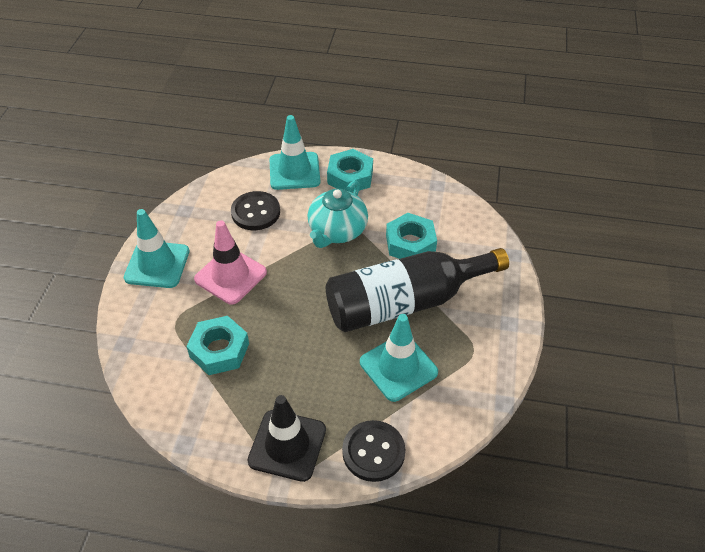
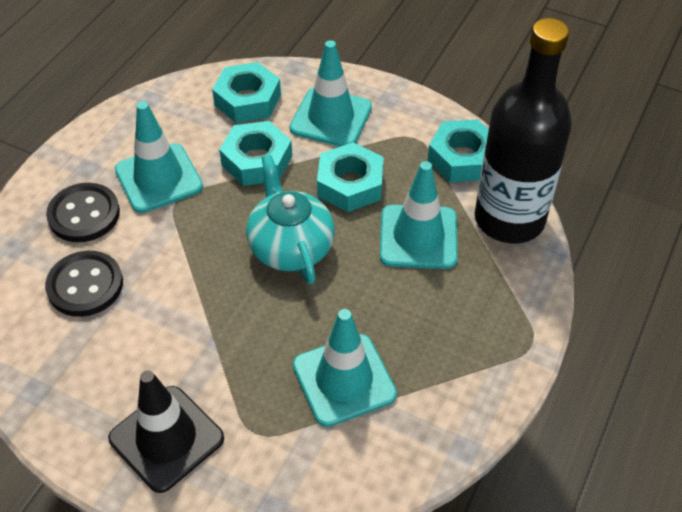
pink traffic cone: [194,220,267,305] = 1 -> none = 0
turquoise nut: [186,316,249,375] [327,149,373,193] [386,213,437,259] = 3 -> [212,62,281,123] [219,121,292,186] [317,142,384,212] [427,119,489,182] = 4
turquoise traffic cone: [124,209,190,288] [270,115,320,190] [360,314,438,402] = 3 -> [115,101,203,213] [290,40,372,147] [293,309,397,427] [380,161,458,269] = 4

